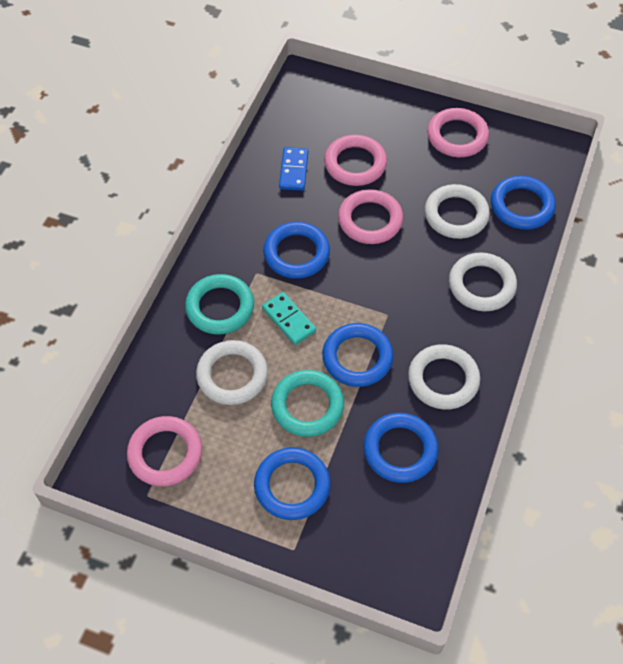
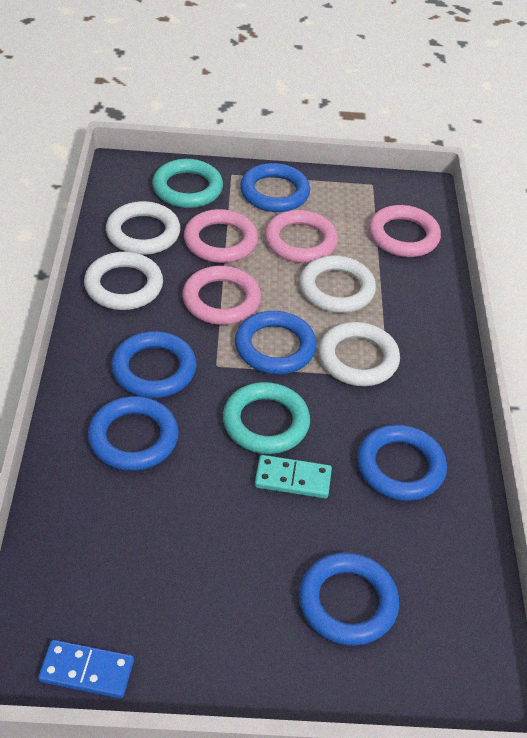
blue ring: [254,447,330,520] [263,222,330,279] [322,323,393,387] [363,413,438,483] [491,176,556,230] = 5 -> [88,396,178,471] [111,331,196,398] [235,311,317,374] [240,163,310,212] [299,552,399,646] [357,425,447,501] = 6

